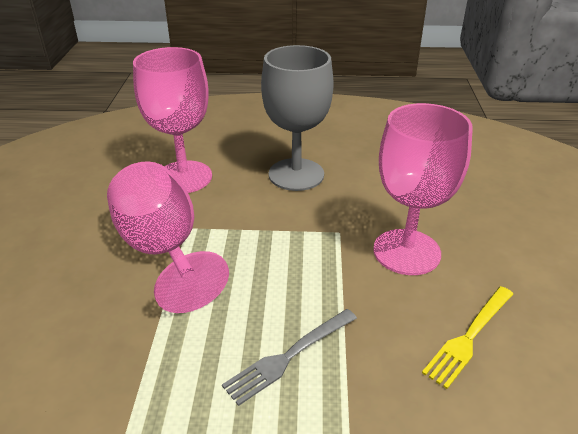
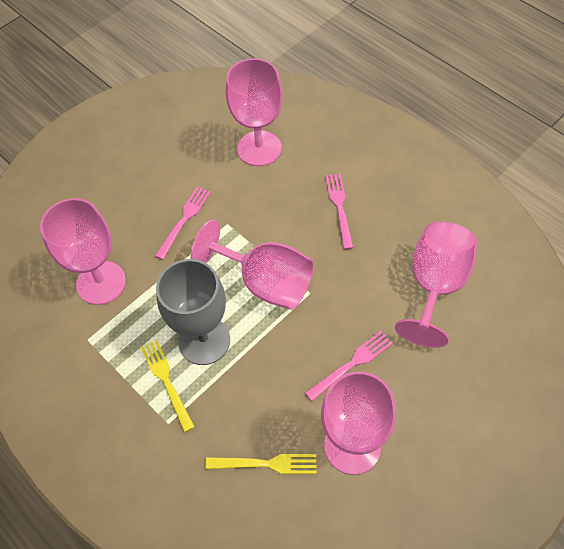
grey fork: [222,309,357,406] = 1 -> none = 0
pink fork: none = 0 -> [155,186,211,260] [305,331,393,401] [325,174,353,249] = 3
pink goblet: [107,161,229,313] [133,47,212,193] [373,103,473,275] = 3 -> [40,198,126,305] [191,220,314,310] [226,58,283,166] [321,371,396,475] [395,222,477,348] = 5
yellow fork: [422,286,513,389] = 1 -> [141,340,195,432] [205,454,316,474] = 2

